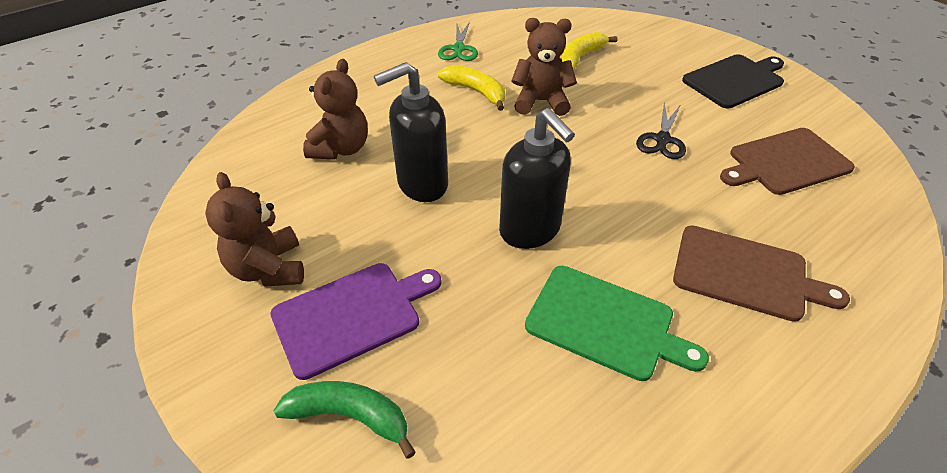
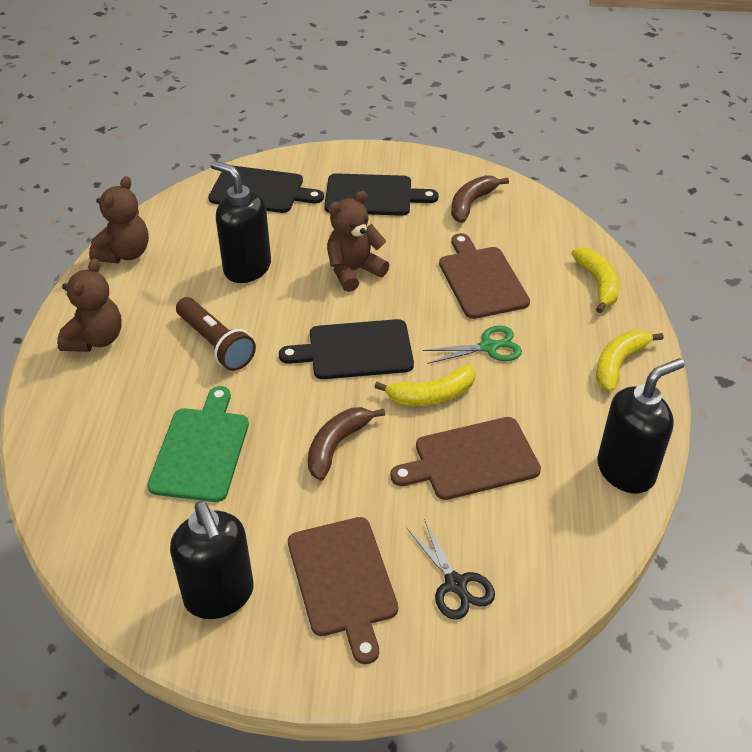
black cutting board: [682,54,784,108] = 1 -> [208,165,324,213] [279,319,414,379] [324,173,439,216] = 3
black soap dispenser: [374,62,448,202] [499,108,575,249] = 2 -> [170,501,254,619] [210,160,271,283] [597,358,685,494] = 3
brown banana: none = 0 -> [308,407,385,481] [451,175,509,223] = 2
brown cutting board: [673,225,850,322] [720,128,855,195] = 2 -> [288,517,398,664] [390,417,541,500] [439,233,530,319] = 3
brown flashlight: none = 0 -> [176,297,256,371] = 1
green banana: [273,381,416,459] = 1 -> none = 0
purple cutting board: [270,263,441,380] = 1 -> none = 0
yellow banana: [438,65,505,111] [561,32,617,70] = 2 -> [375,365,476,406] [571,247,620,313] [596,330,664,392] = 3

